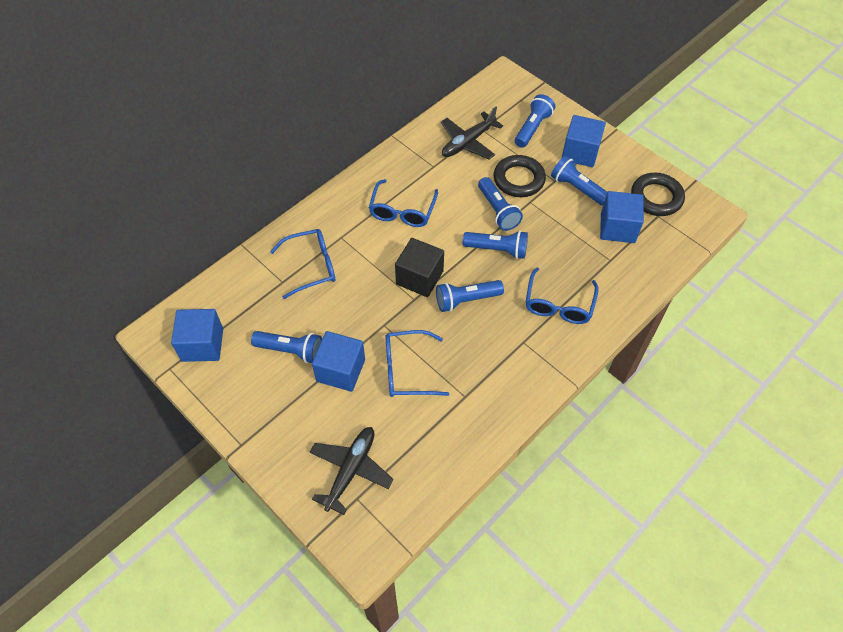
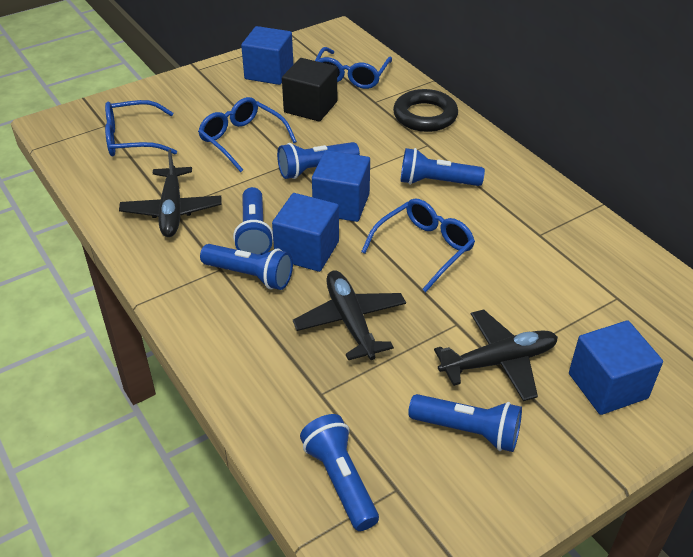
black plane: [310,427,394,515] [441,106,503,159] = 2 -> [119,149,221,237] [293,270,406,360] [434,309,558,401] = 3
black ring: [493,155,546,197] [631,173,685,216] = 2 -> [393,89,458,132] = 1

